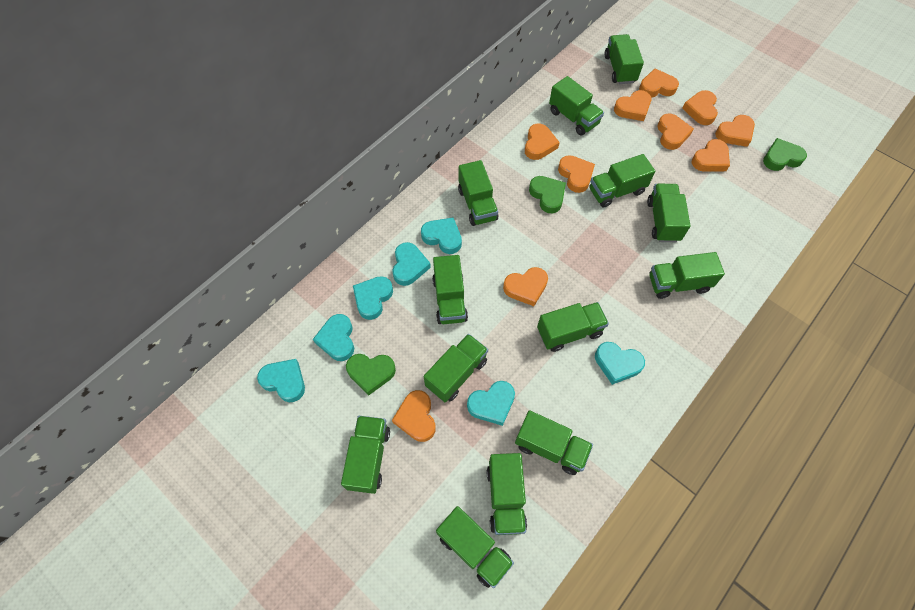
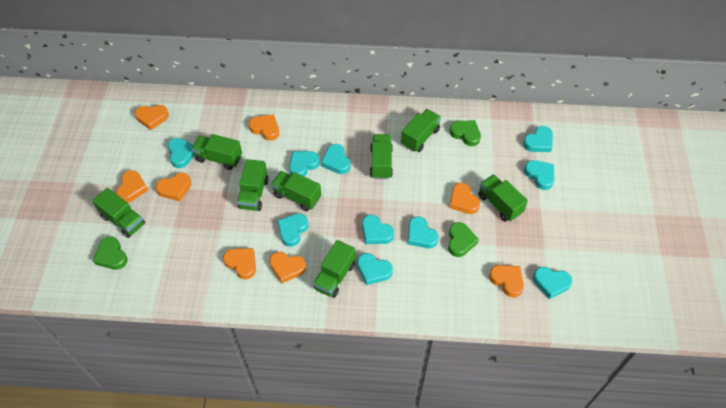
green truck: [341,416,390,494] [424,334,488,402] [432,255,468,324] [436,506,514,588] [458,160,498,226] [487,453,527,535] [515,410,593,475] [537,302,609,352] [549,76,604,135] [589,154,655,208] [604,34,644,84] [647,184,690,242] [649,252,725,299] = 13 -> [92,188,145,238] [192,134,242,170] [237,159,268,211] [271,171,321,211] [313,240,355,298] [370,134,393,179] [401,109,441,152] [478,174,528,221] = 8
orange heart: [392,390,436,442] [503,267,548,306] [525,124,560,160] [558,155,595,193] [614,90,651,121] [639,69,679,98] [657,113,694,150] [682,90,718,125] [692,139,730,172] [715,115,755,147] = 10 -> [116,170,148,203] [135,105,169,130] [156,173,191,201] [223,248,256,279] [249,114,279,141] [269,252,306,283] [449,183,480,214] [489,265,524,298] = 8
turquoise heart: [257,359,305,402] [313,314,354,361] [353,276,393,320] [392,242,431,286] [421,217,462,254] [467,381,515,426] [595,342,645,385] = 7 -> [168,138,194,168] [277,213,309,247] [289,151,320,176] [321,144,351,174] [357,253,393,285] [362,215,394,244] [408,217,439,248] [523,126,553,152] [524,160,555,190] [533,267,572,299] = 10

